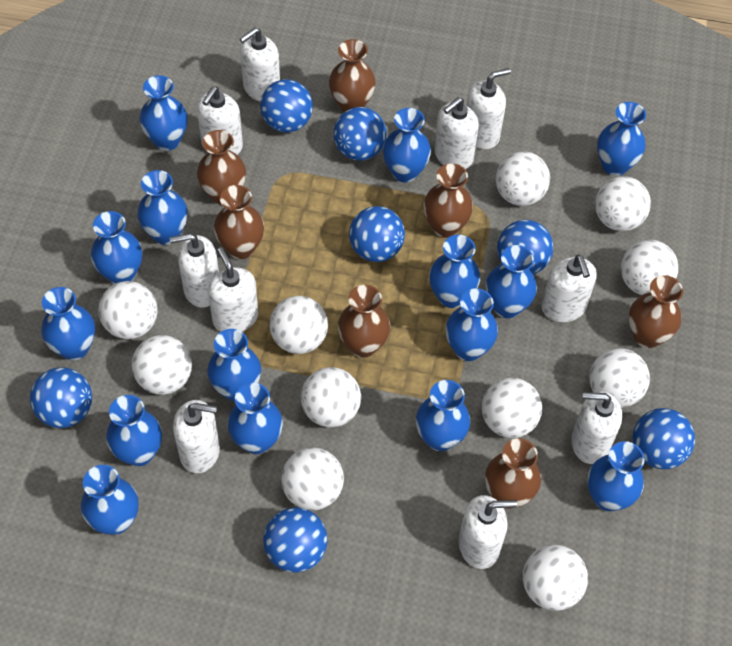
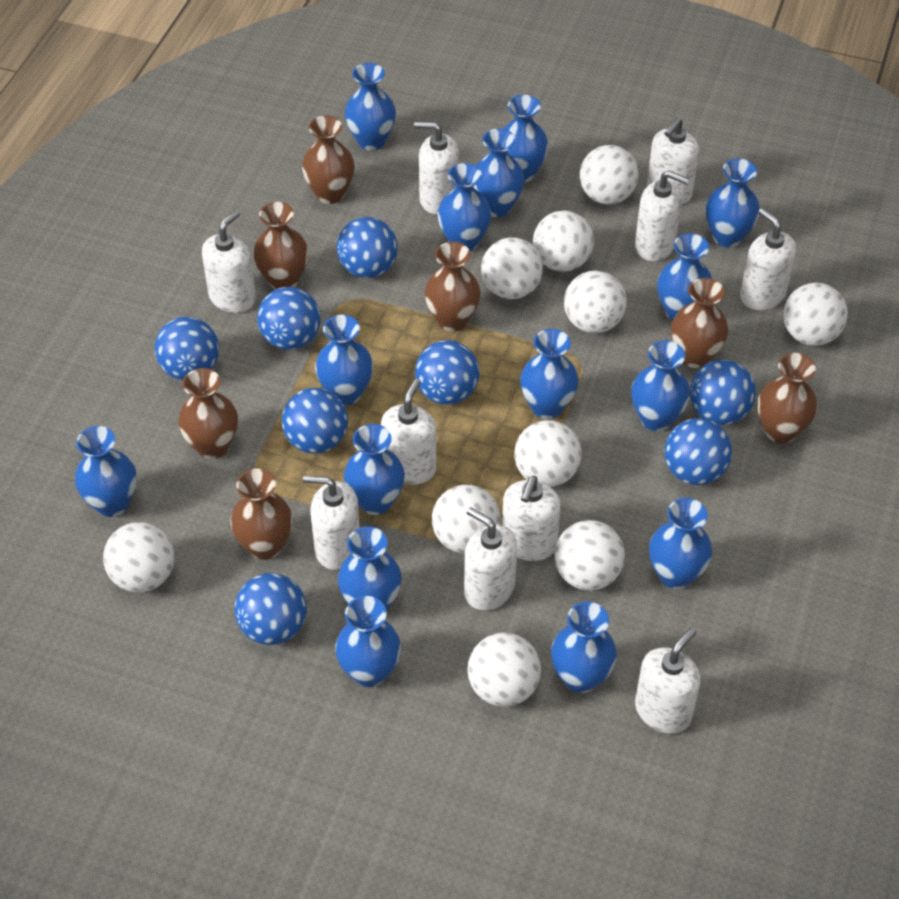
blue ball: [30,367,92,428] [260,79,313,133] [263,507,328,573] [333,107,387,161] [349,206,405,262] [497,220,553,274] [633,408,695,469] = 7 -> [155,317,219,380] [234,573,307,645] [257,287,321,350] [282,388,348,454] [337,217,398,278] [415,340,479,405] [664,418,732,485] [690,360,756,425] = 8
white ball: [98,281,158,339] [132,335,192,395] [270,296,328,354] [281,447,344,510] [301,367,361,427] [482,378,542,438] [496,152,550,206] [523,545,588,611] [589,348,650,408] [595,177,651,231] [621,240,678,295] = 11 -> [103,522,174,593] [432,485,501,553] [467,632,541,707] [481,237,543,299] [514,420,581,487] [533,210,594,272] [555,520,625,591] [564,270,627,333] [580,145,639,204] [783,283,848,346] = 10

